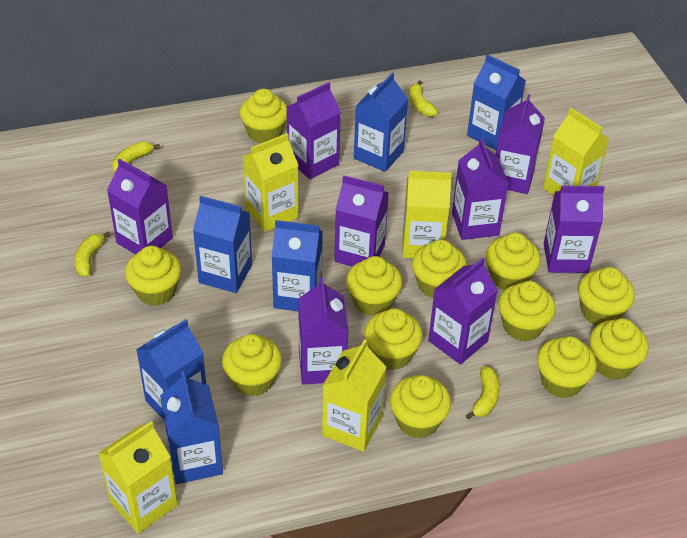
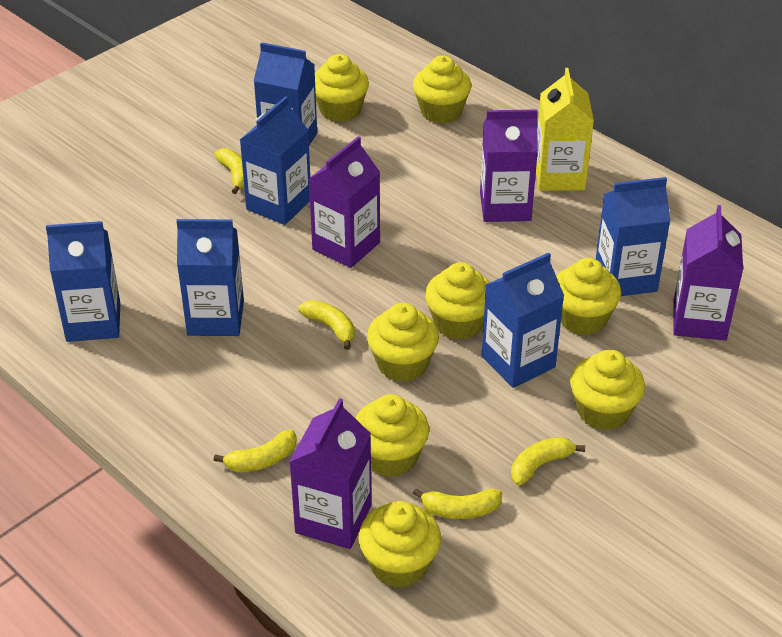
purple carton: [107,159,173,254] [287,82,341,179] [298,278,349,384] [334,175,389,267] [428,258,498,365] [452,139,509,240] [496,94,545,194] [544,186,605,273] = 8 -> [289,398,372,549] [309,136,380,268] [480,109,538,222] [673,205,743,340] = 4
yellow banana: [75,231,110,277] [112,142,160,172] [409,80,438,117] [466,366,500,419] = 4 -> [214,148,244,194] [214,429,297,472] [298,300,355,350] [413,488,502,519] [511,437,585,485] = 5
yellow carton: [98,421,178,534] [243,133,299,232] [322,339,386,452] [402,171,452,258] [543,108,609,196] = 5 -> [536,68,594,191] = 1
yellow cupcake: [125,246,182,306] [222,334,282,397] [240,89,287,143] [346,256,402,316] [364,308,423,370] [390,375,451,438] [412,240,467,298] [486,233,541,290] [498,281,556,341] [537,336,597,398] [578,267,635,325] [589,318,648,380] = 12 -> [315,54,369,122] [355,394,429,477] [358,501,441,588] [367,303,439,382] [413,56,471,124] [425,262,490,340] [556,258,621,335] [570,350,645,430] = 8

